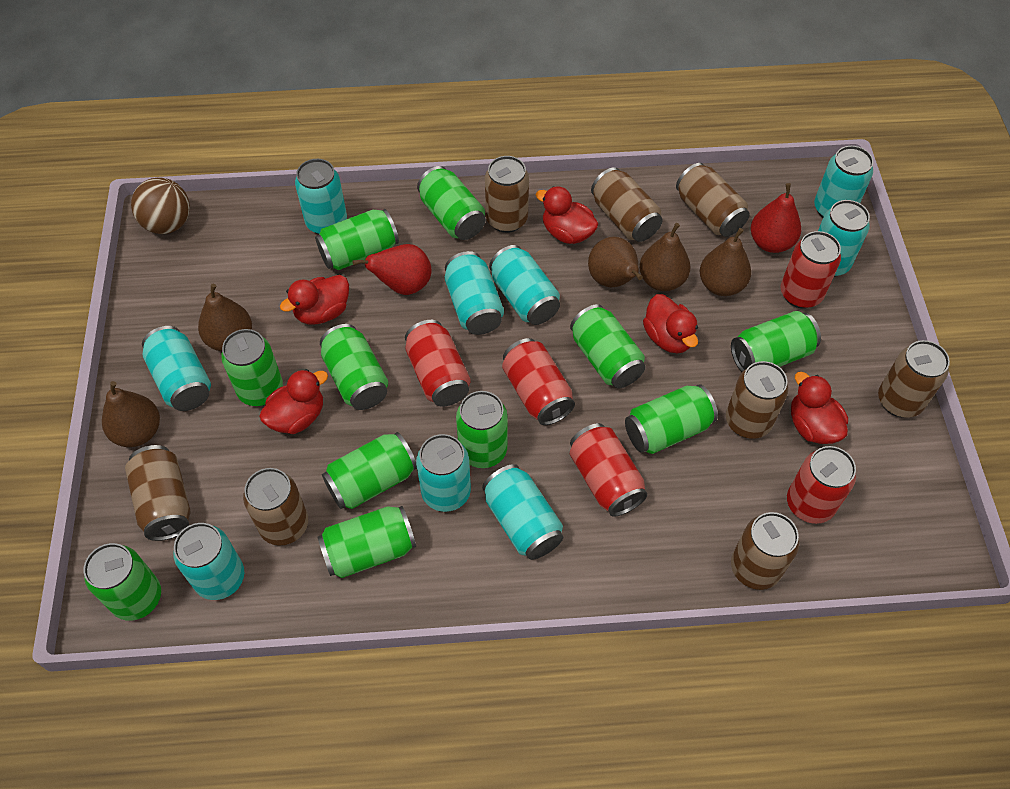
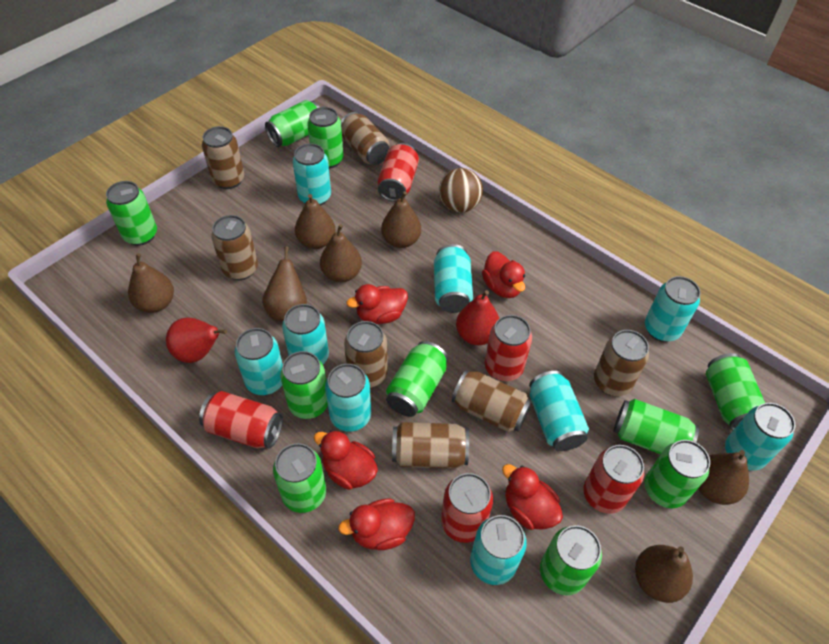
brown can: [125,445,191,541] [243,468,308,545] [485,156,529,233] [591,167,663,242] [676,163,750,237] [726,361,788,439] [731,512,799,590] [878,340,950,418] = 8 -> [202,126,244,189] [211,215,258,280] [341,112,389,165] [344,321,388,388] [392,422,469,469] [452,370,532,432] [594,330,649,396] = 7
brown pear: [102,381,160,447] [198,284,252,351] [588,237,643,287] [639,223,691,291] [700,228,751,296] = 5 -> [128,253,174,313] [262,246,307,321] [295,194,335,249] [320,224,362,282] [381,191,421,248] [635,545,693,603] [698,450,749,505] = 7
green can: [84,543,161,621] [221,329,283,406] [315,209,399,270] [317,506,416,578] [320,324,388,410] [322,432,417,509] [417,166,486,240] [456,391,508,468] [570,304,646,388] [625,384,718,454] [731,311,821,372] = 11 -> [106,181,157,246] [265,100,319,147] [273,443,326,513] [280,351,328,419] [307,107,344,169] [386,341,448,417] [540,525,602,595] [614,399,699,454] [645,440,710,508] [706,353,765,431] = 10

